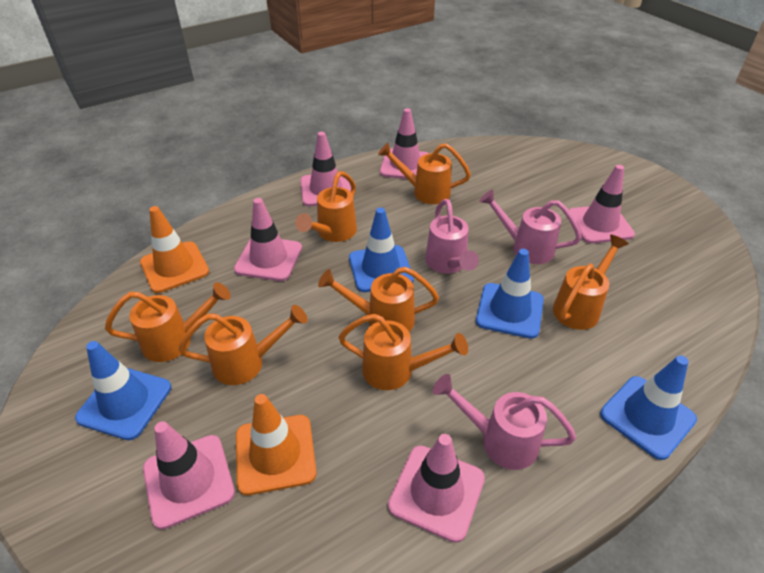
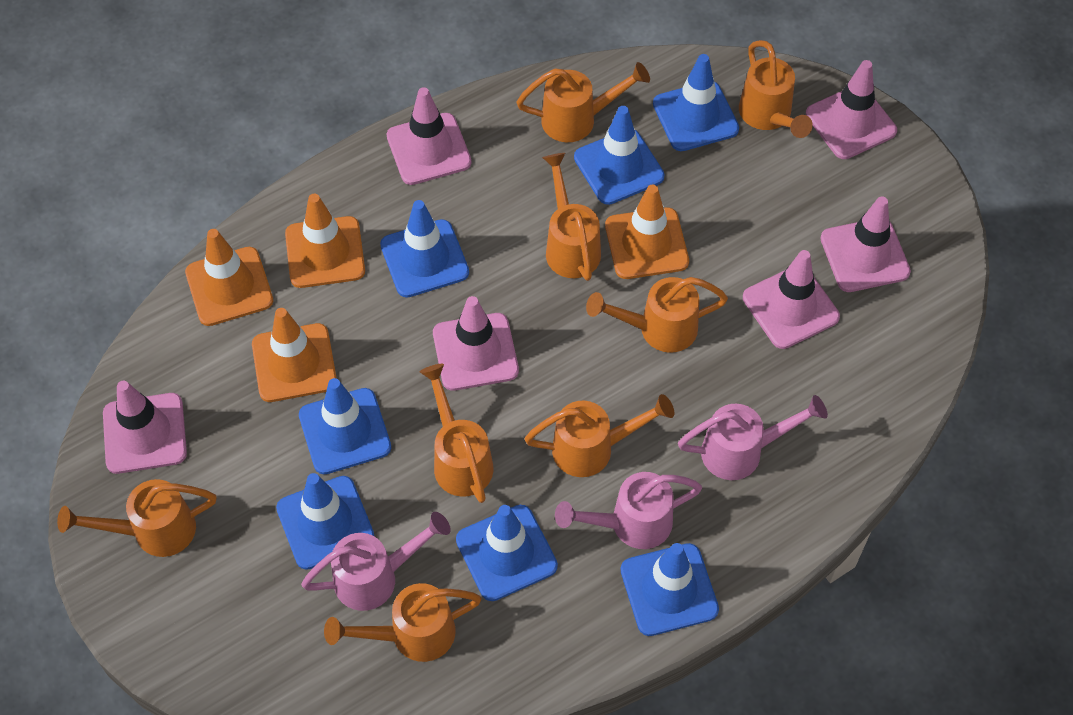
blue traffic cone: [75,341,171,440] [349,208,414,292] [476,249,544,339] [600,355,697,460] = 4 -> [276,473,375,570] [299,378,391,474] [380,200,469,298] [456,505,558,601] [574,106,665,205] [620,543,719,636] [653,54,739,151] = 7
orange traffic cone: [140,206,209,293] [236,394,317,495] = 2 -> [185,229,273,326] [252,308,337,402] [285,194,365,288] [605,185,689,279] = 4
orange watering can: [105,282,231,362] [178,305,308,385] [295,171,357,242] [318,267,439,332] [338,314,468,390] [378,142,471,204] [553,235,629,330] = 7 -> [57,479,217,557] [324,583,482,662] [420,364,494,503] [516,62,650,142] [525,394,675,477] [542,153,601,281] [586,277,728,353] [739,40,813,138] = 8

